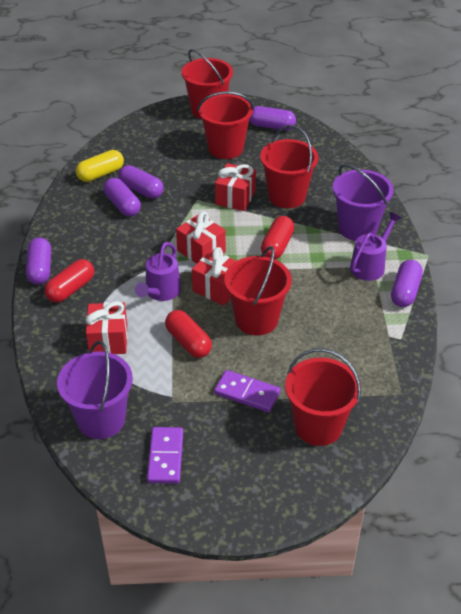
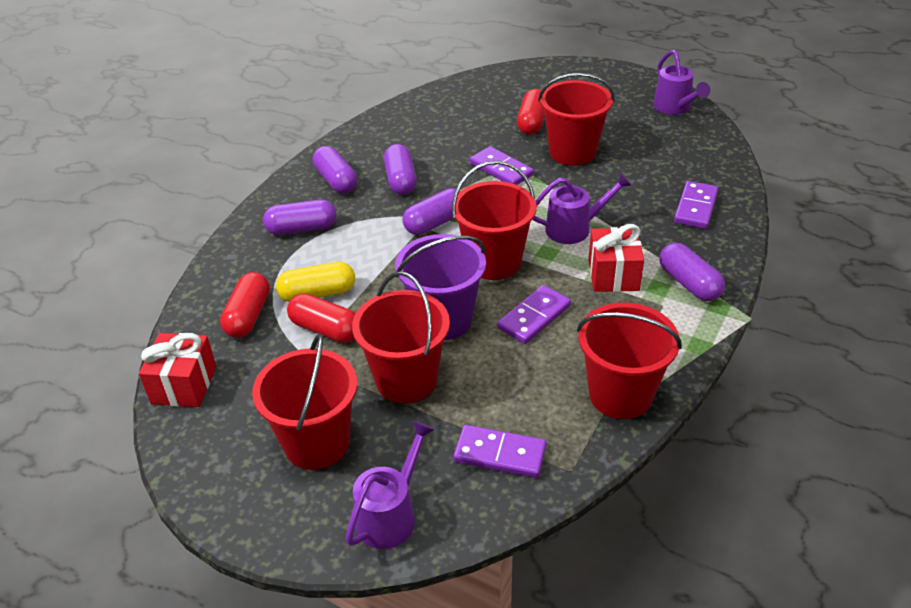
purple bucket: [57,341,133,439] [333,164,394,241] = 2 -> [395,234,486,340] = 1
purple domino: [147,427,183,484] [214,370,280,412] = 2 -> [454,425,547,478] [470,146,534,185] [497,285,571,344] [674,181,718,229] = 4
purple watering can: [135,242,181,301] [350,212,401,281] = 2 -> [346,421,435,549] [532,172,632,244] [653,50,710,115] = 3
red gift: [85,301,127,354] [176,211,226,264] [192,247,236,306] [215,163,256,211] = 4 -> [139,333,216,407] [589,224,644,292] = 2

